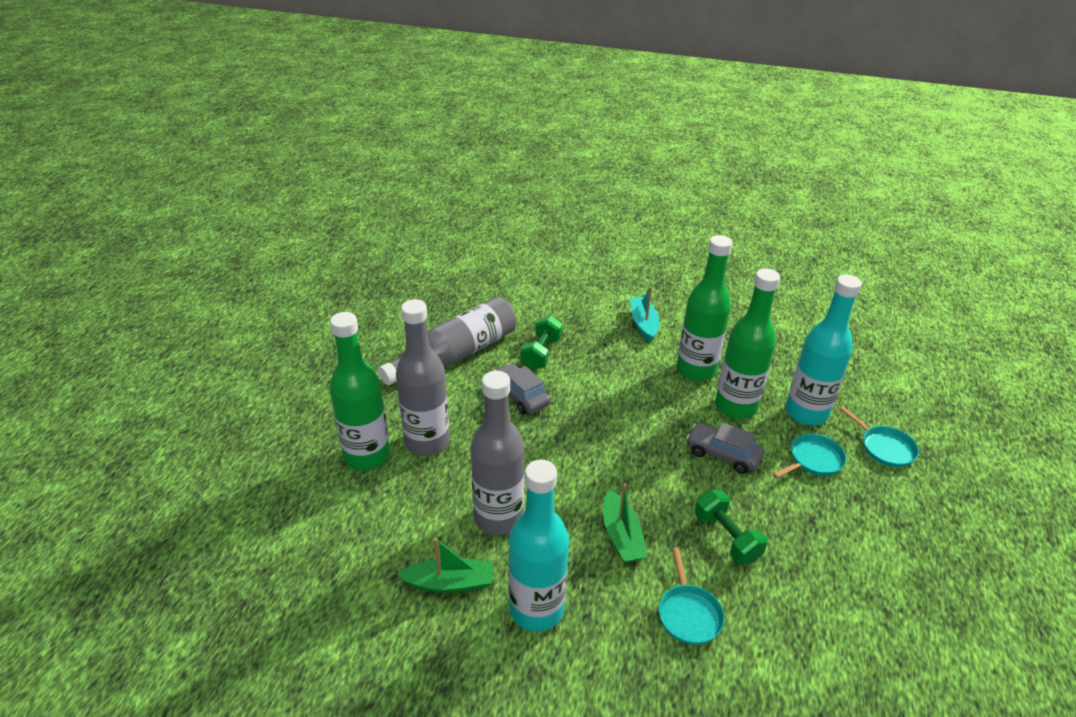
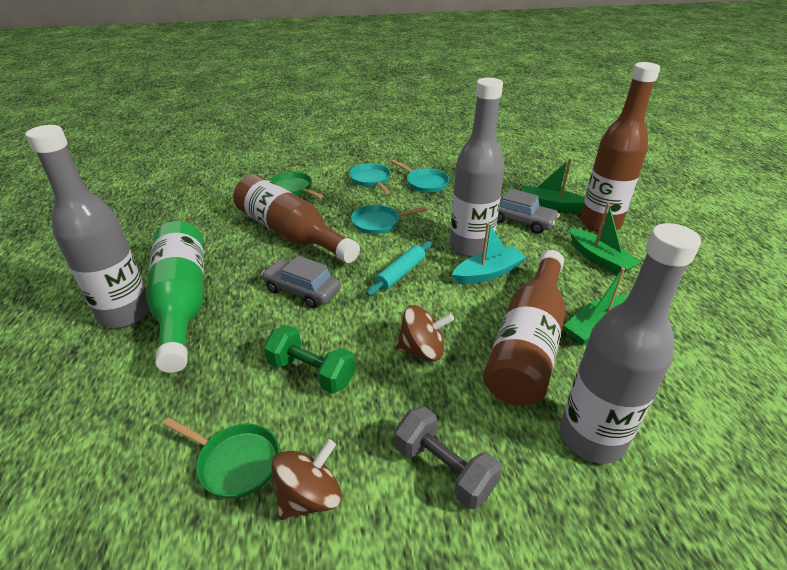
brown bottle: none = 0 -> [233,174,360,263] [483,250,566,406] [580,62,660,232] = 3
brown spinning top: none = 0 -> [271,439,342,520] [395,305,454,361] = 2
green boat: [397,538,493,593] [603,483,648,563] = 2 -> [522,159,585,212] [564,267,628,345] [570,203,641,275] = 3
green bottle: [330,312,390,471] [676,235,732,381] [715,268,780,419] = 3 -> [146,221,204,373] = 1
green dumbbell: [520,315,562,370] [694,490,767,564] = 2 -> [263,325,355,394] = 1
green pan: none = 0 -> [163,417,280,499] [269,172,323,198] = 2
grey dumbbell: none = 0 -> [394,407,502,509] = 1
turquoise bottle: [508,460,569,632] [786,274,862,425] = 2 -> none = 0
turquoise rolling pin: none = 0 -> [366,241,432,296] = 1

